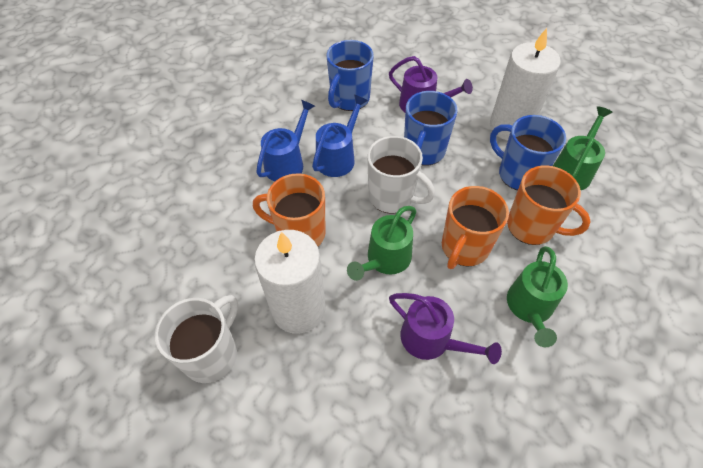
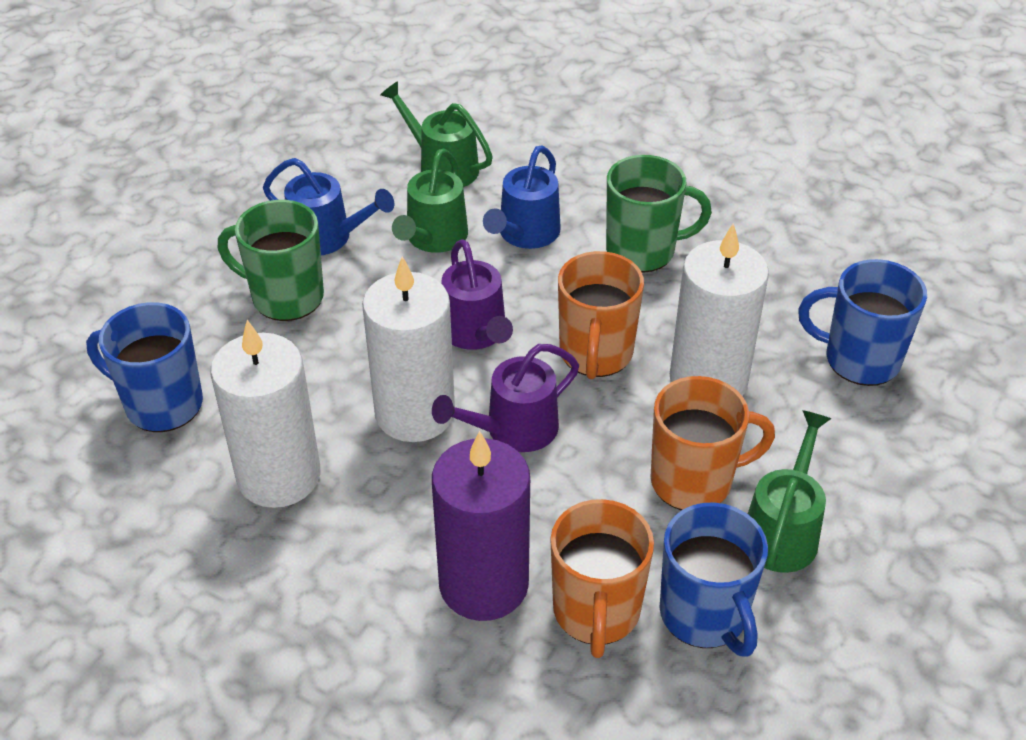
green mug: none = 0 -> [218,200,324,321] [606,155,712,273] = 2
purple candle: none = 0 -> [432,431,530,621] = 1
white candle: [254,230,326,334] [490,28,561,141] = 2 -> [210,320,320,508] [362,256,455,442] [670,223,769,396] = 3
white mug: [155,295,238,383] [367,136,435,214] = 2 -> none = 0

